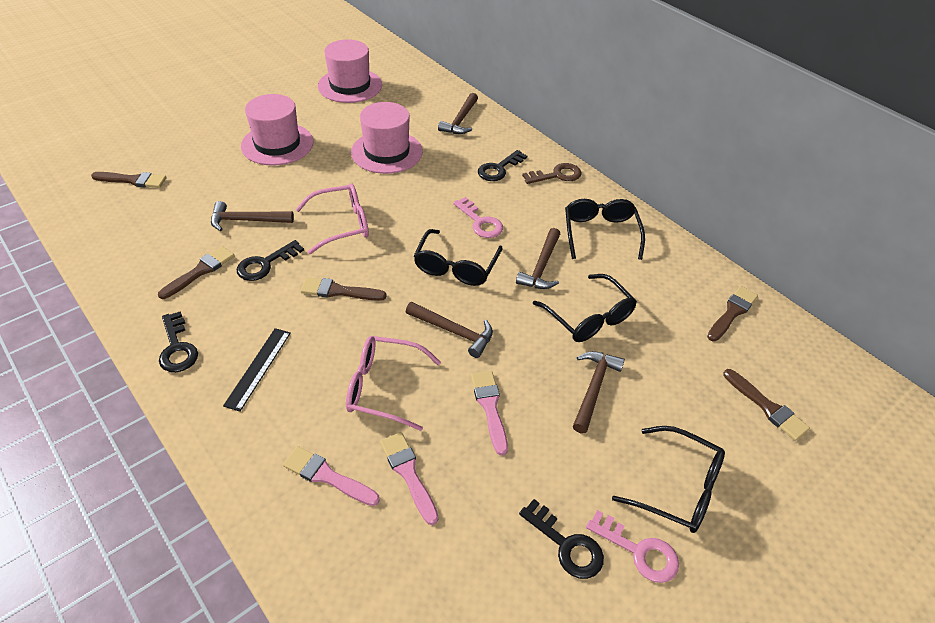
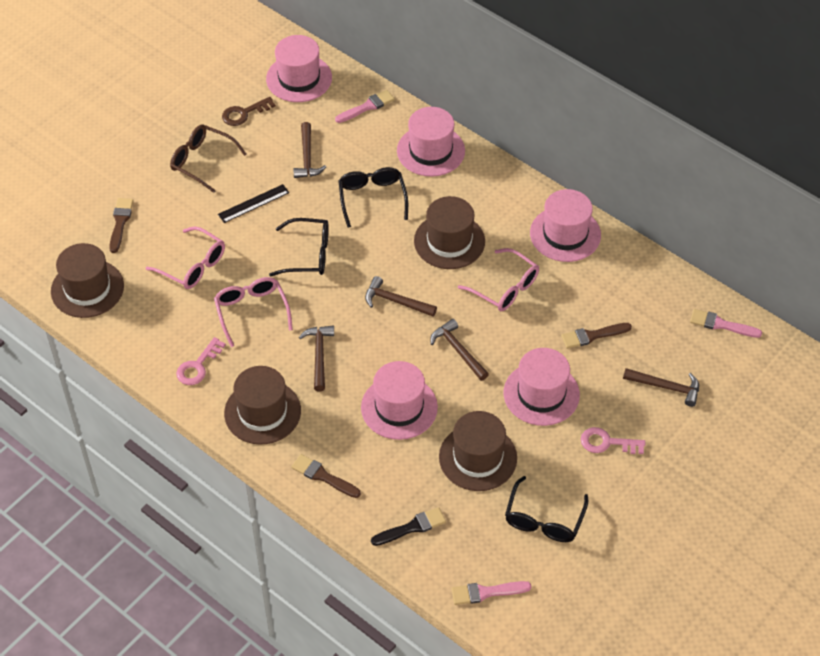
black brush: none = 0 -> [371,507,446,546] = 1
black glasses: [414,229,503,286] [533,274,637,342] [565,199,645,260] [612,426,725,533] = 4 -> [269,218,329,276] [338,167,408,228] [505,476,588,542] = 3
black key: [159,311,198,372] [236,240,304,281] [478,150,527,181] [519,499,604,579] = 4 -> none = 0
brown brush: [91,172,167,188] [158,246,234,299] [301,277,387,301] [707,286,758,342] [723,369,810,441] = 5 -> [109,198,134,253] [291,454,361,498] [561,323,632,349] = 3
brown glasses: none = 0 -> [170,125,246,193] = 1
brown hat: none = 0 -> [51,243,124,318] [224,366,301,445] [414,196,485,269] [439,411,517,491] = 4
pink glasses: [296,183,369,254] [346,336,441,431] = 2 -> [146,226,225,289] [214,277,293,347] [458,248,539,311] = 3
pink hat: [241,94,313,166] [318,39,382,103] [351,102,423,174] = 3 -> [266,35,332,102] [361,361,438,440] [397,107,465,177] [504,348,580,426] [530,189,601,262] = 5

